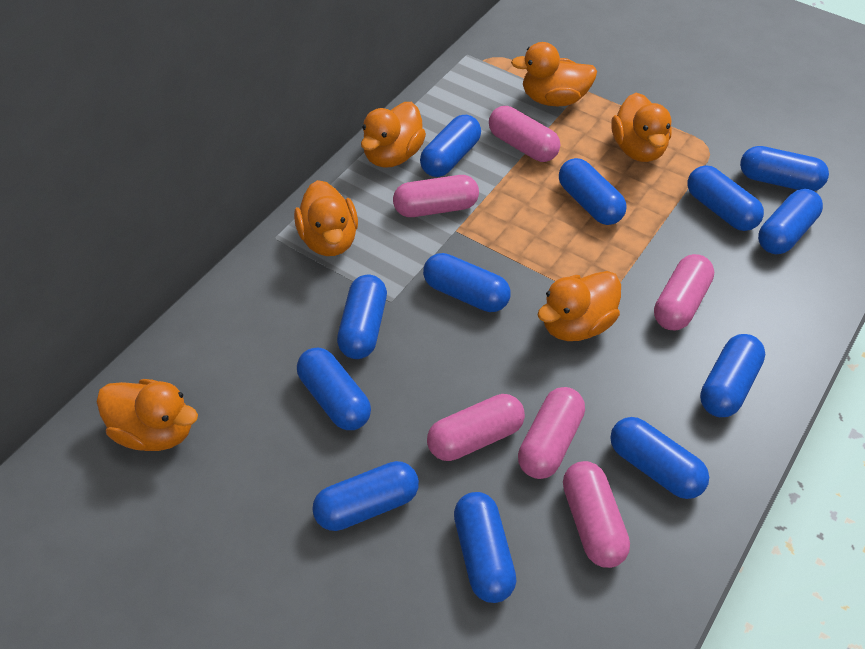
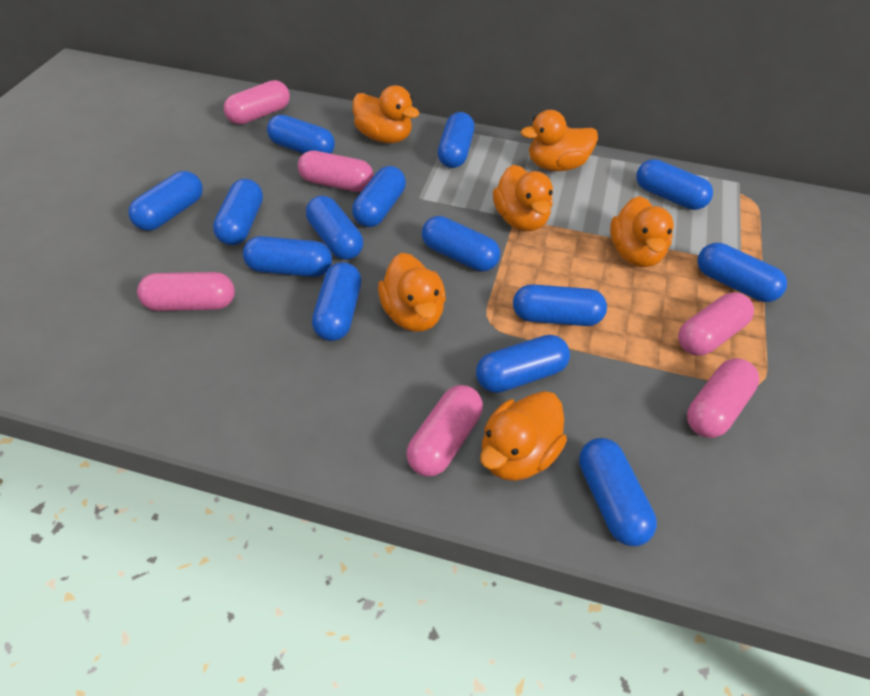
blue capsule: [297,348,371,430] [312,461,419,531] [337,275,387,359] [420,115,481,177] [423,253,510,312] [454,492,517,603] [559,158,627,225] [610,417,709,499] [688,165,764,231] [700,334,765,417] [740,146,829,191] [758,189,823,254] = 12 -> [129,171,203,231] [213,179,263,245] [243,236,332,277] [267,115,335,154] [306,196,363,260] [312,262,361,341] [352,166,406,227] [422,216,500,271] [438,112,475,168] [476,335,570,393] [513,284,607,326] [579,438,657,546] [636,159,713,210] [698,243,787,302] = 14

